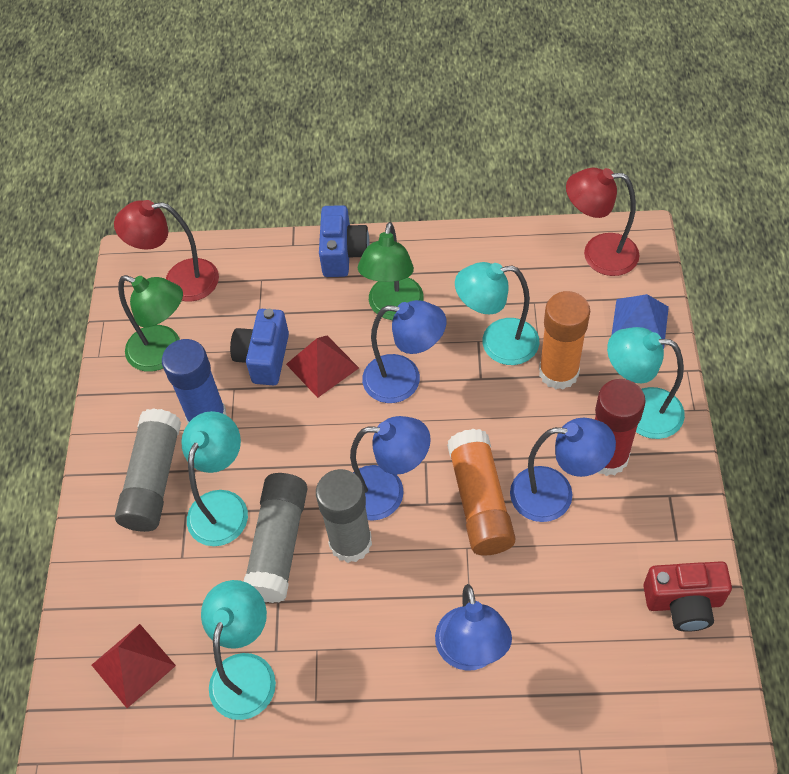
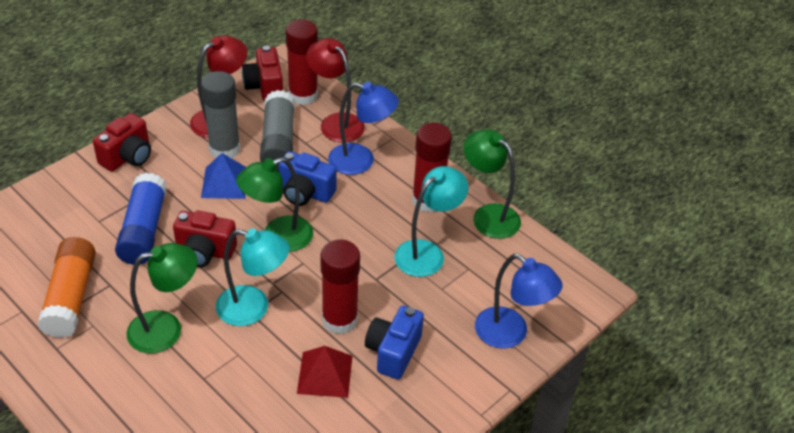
blue lamp: [350,416,431,521] [362,300,446,403] [435,584,512,671] [510,418,616,522] = 4 -> [328,82,399,175] [475,254,563,349] = 2
green lamp: [118,275,183,372] [358,222,424,320] = 2 -> [126,243,198,354] [236,157,313,252] [464,129,521,239] = 3
grey glue stick: [115,408,181,532] [243,473,308,603] [316,469,372,563] = 3 -> [201,71,240,158] [260,90,295,171] = 2
orange glue stick: [447,429,516,556] [539,291,590,390] = 2 -> [37,237,96,338] = 1
red camera: [644,561,732,632] = 1 -> [93,113,151,172] [173,210,237,267] [242,46,283,101] = 3
red glue stick: [595,379,646,476] = 1 -> [285,19,318,105] [320,239,360,334] [412,123,452,212] = 3
red pyramid: [92,624,176,708] [286,336,359,398] = 2 -> [297,346,353,398] = 1
turquoise lamp: [181,411,248,546] [201,580,276,720] [455,262,539,365] [607,327,685,439] = 4 -> [216,228,290,326] [394,166,468,277] = 2

